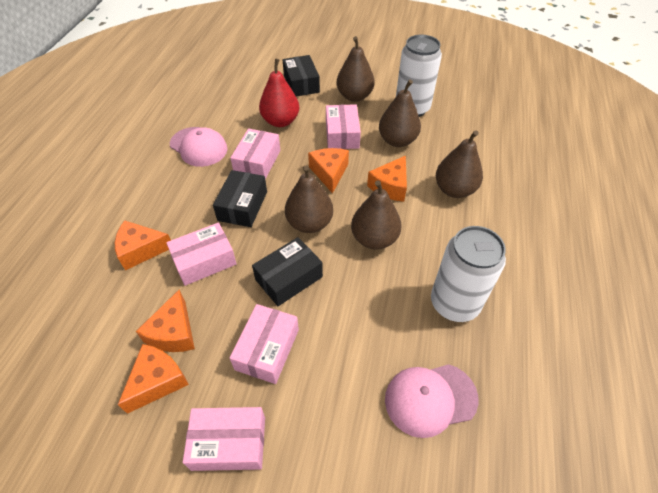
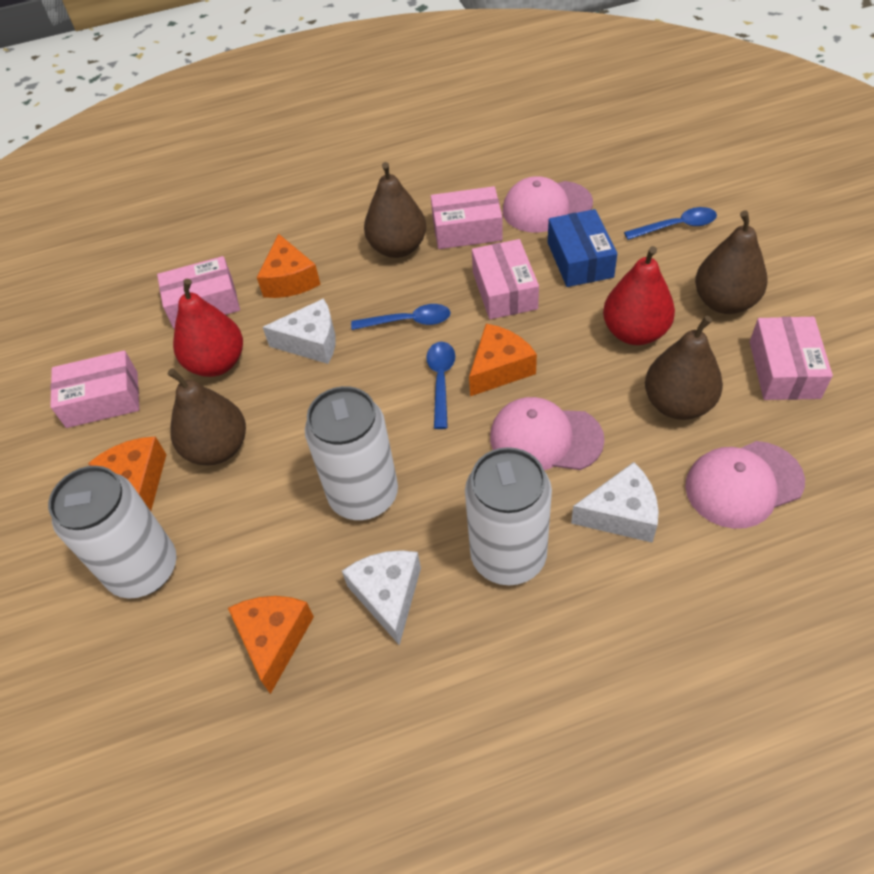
black box: [213,170,267,227] [252,237,323,306] [283,55,320,96] = 3 -> none = 0
blue box: none = 0 -> [548,209,617,287] = 1
blue spoon: none = 0 -> [351,304,451,330] [426,342,455,429] [624,207,717,240] = 3
brown pear: [285,166,333,233] [337,36,375,102] [351,180,402,250] [379,80,421,147] [436,130,483,198] = 5 -> [167,368,246,466] [364,162,426,258] [645,315,723,420] [695,211,768,314] = 4
orange cheese: [115,220,171,270] [118,344,189,414] [136,290,195,352] [308,148,349,194] [367,156,407,202] = 5 -> [88,436,167,511] [228,596,314,694] [257,234,321,298] [469,324,537,396] = 4
pink cap: [170,127,228,167] [385,364,479,438] = 2 -> [490,397,604,470] [503,176,593,233] [685,441,805,529] = 3
red pear: [259,59,299,127] = 1 -> [173,279,243,377] [603,246,675,345] = 2
white can: [396,35,442,117] [431,226,506,322] = 2 -> [48,466,176,599] [305,386,398,520] [465,447,552,585] = 3
white cheese: none = 0 -> [263,298,336,364] [342,550,421,645] [571,462,659,543] = 3

